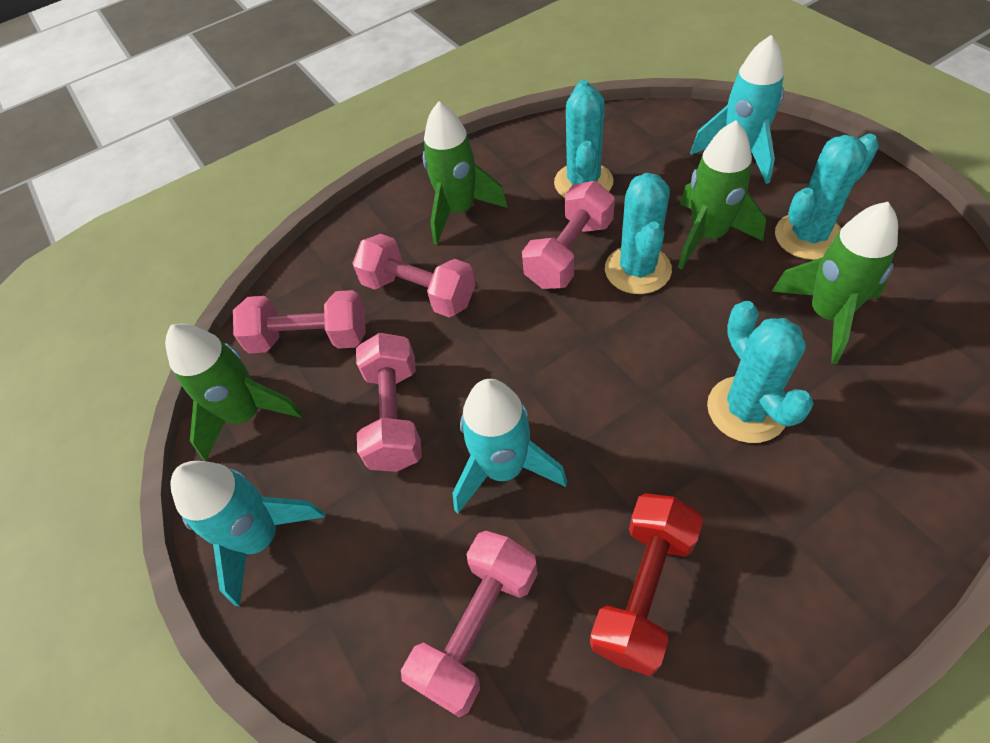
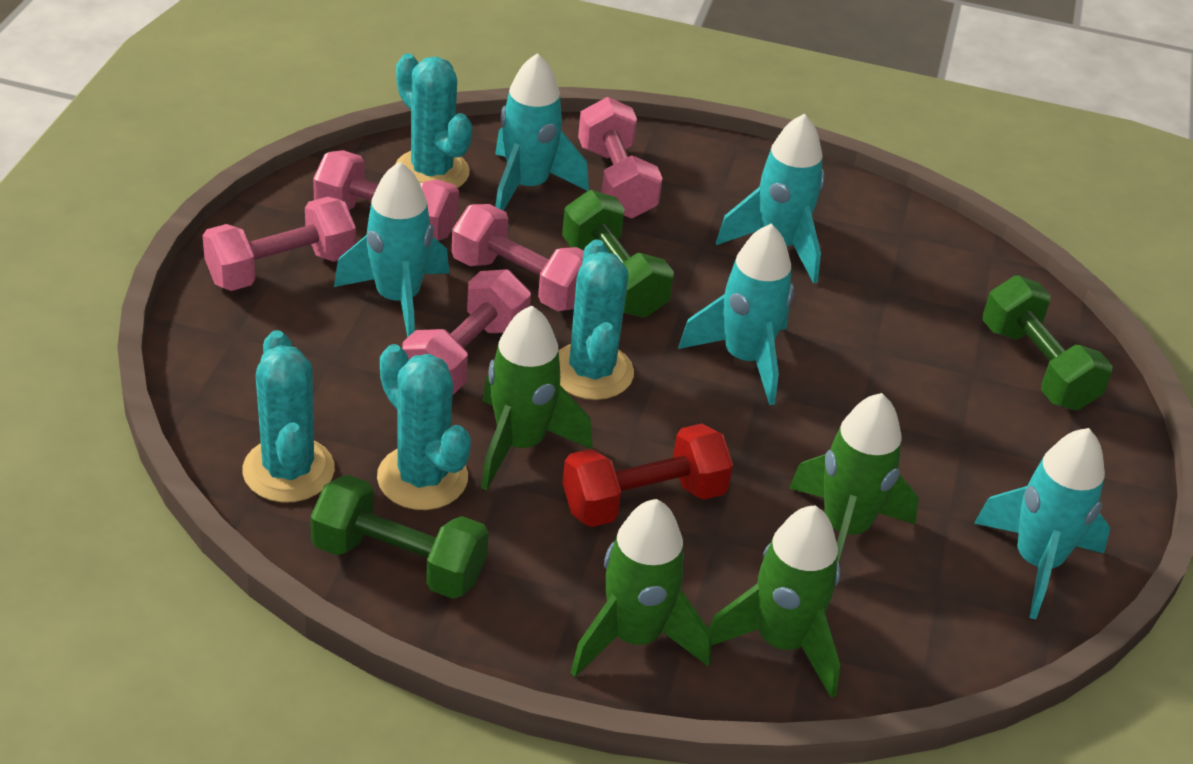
green dumbbell: none = 0 -> [310,475,489,599] [562,190,674,318] [982,276,1113,410] = 3
turquoise rocket: [170,461,325,606] [452,379,567,513] [690,35,784,184] = 3 -> [334,162,449,338] [495,53,589,211] [678,224,794,405] [716,113,825,284] [974,428,1110,619] = 5

